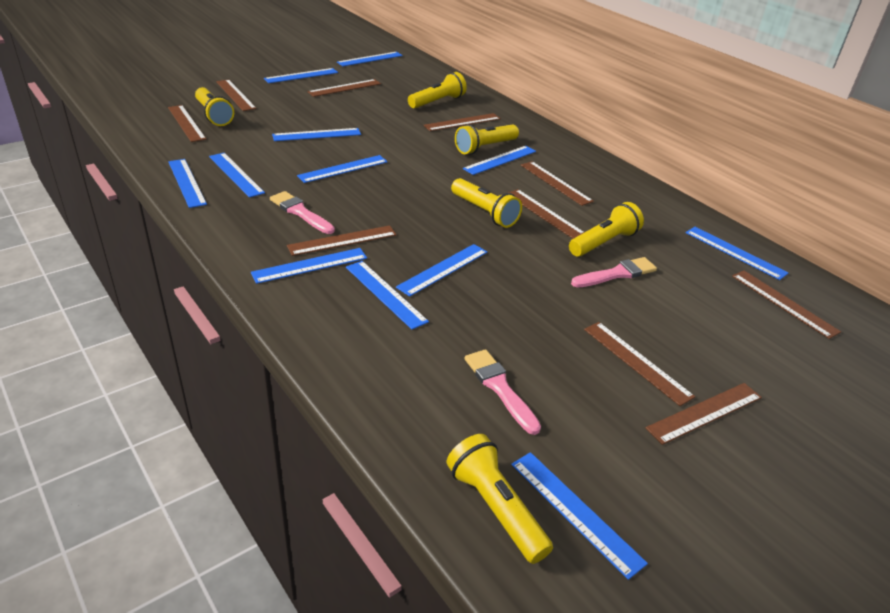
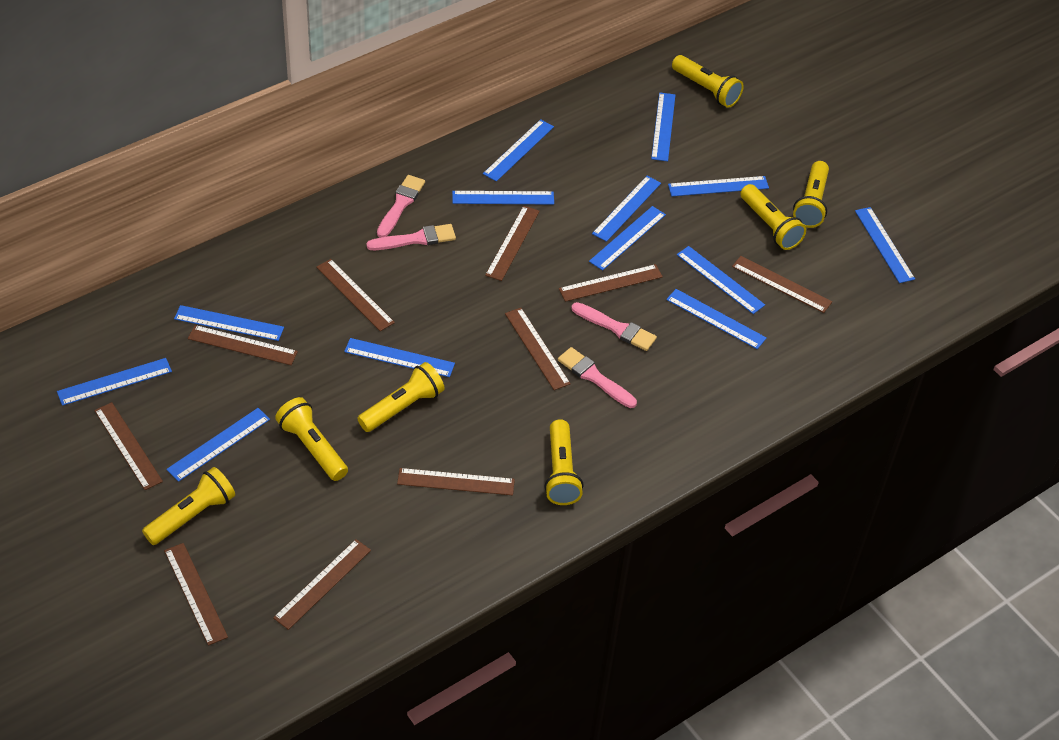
blue ruler: [168,159,207,208] [209,153,265,198] [251,248,367,284] [264,68,338,83] [272,128,361,141] [297,155,388,183] [337,52,403,66] [346,261,429,330] [396,244,487,297] [463,146,536,175] [511,452,648,580] [686,227,788,280] = 12 -> [57,358,172,406] [166,408,270,482] [174,305,284,341] [344,338,455,377] [452,191,554,205] [483,119,554,182] [589,206,666,270] [592,176,661,242] [651,92,675,161] [666,289,767,349] [668,176,769,196] [677,246,765,314] [855,207,915,283] = 13
pink brush: [270,191,335,234] [465,349,541,435] [571,257,657,287] = 3 -> [366,224,456,250] [377,175,425,238] [558,347,637,408] [571,302,657,351] = 4
yellow flashlight: [195,87,234,126] [408,72,467,109] [447,434,553,564] [451,178,522,228] [455,124,519,154] [569,202,644,257] = 6 -> [142,467,235,545] [275,397,348,481] [357,362,445,432] [544,419,583,505] [672,55,744,108] [740,184,806,250] [793,161,829,228] = 7

